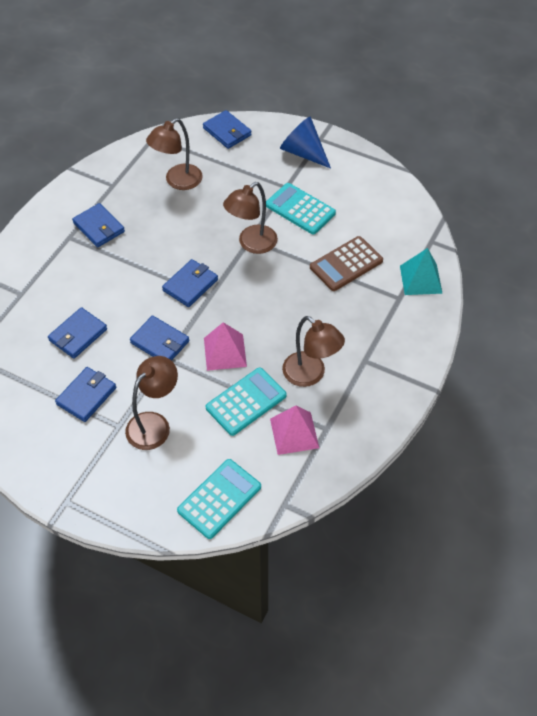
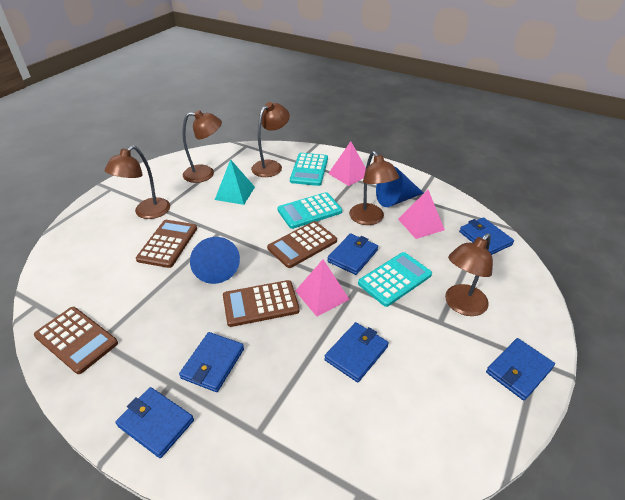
blue cone: [280,117,331,168] = 1 -> [190,237,240,284] [376,167,424,207] = 2
brown calculator: [310,236,383,291] = 1 -> [34,307,118,374] [136,220,197,268] [223,280,300,327] [267,221,337,268] = 4
brown lamp: [125,356,178,450] [146,118,203,190] [223,182,278,254] [282,316,345,387] = 4 -> [104,145,170,219] [182,110,222,183] [251,102,290,177] [349,151,399,225] [445,233,493,316] = 5
pink pyramid: [204,322,247,371] [270,405,319,455] = 2 -> [296,259,350,316] [328,141,366,186] [398,190,445,239] = 3

